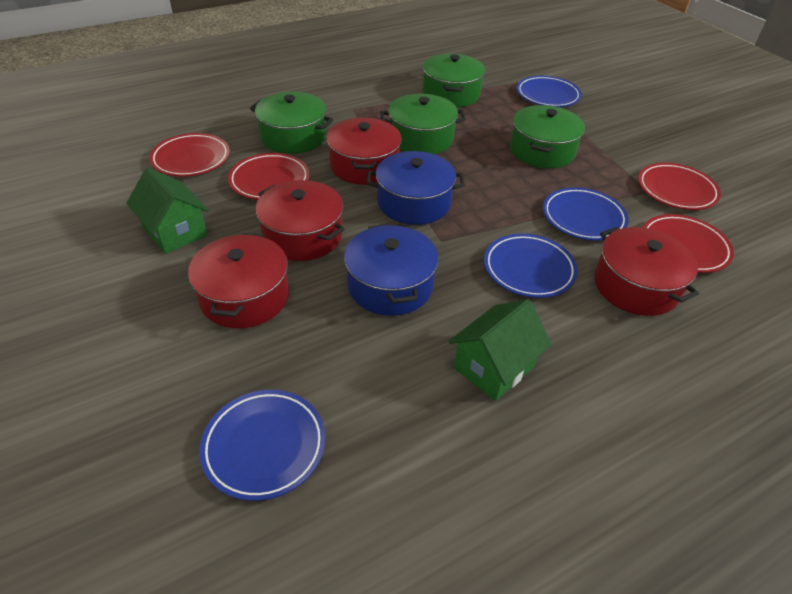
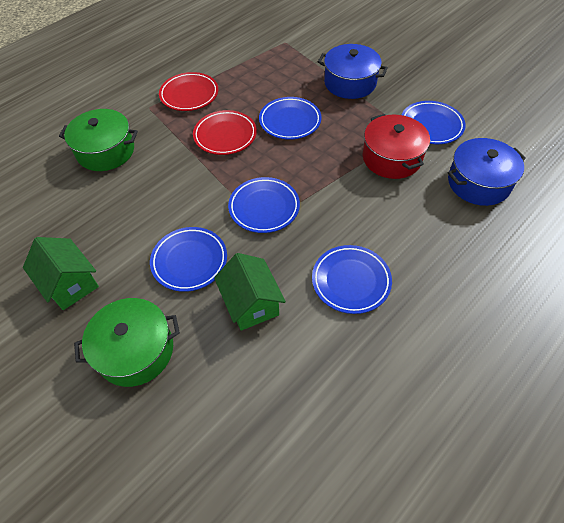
blue plate: [199,390,325,501] [484,234,578,298] [517,76,582,107] [543,187,629,241] = 4 -> [150,227,227,292] [228,177,300,233] [259,97,321,140] [312,245,392,314] [402,101,466,144] = 5
green pot: [250,92,333,154] [380,94,466,154] [422,54,485,107] [510,105,585,168] = 4 -> [59,109,138,171] [74,298,180,387] = 2
red plate: [149,133,230,177] [228,153,310,200] [638,163,721,210] [643,214,734,273] = 4 -> [159,72,218,111] [193,110,257,155] = 2
red pot: [188,233,289,328] [256,180,345,261] [327,118,402,185] [594,227,699,316] = 4 -> [363,114,430,179] = 1

